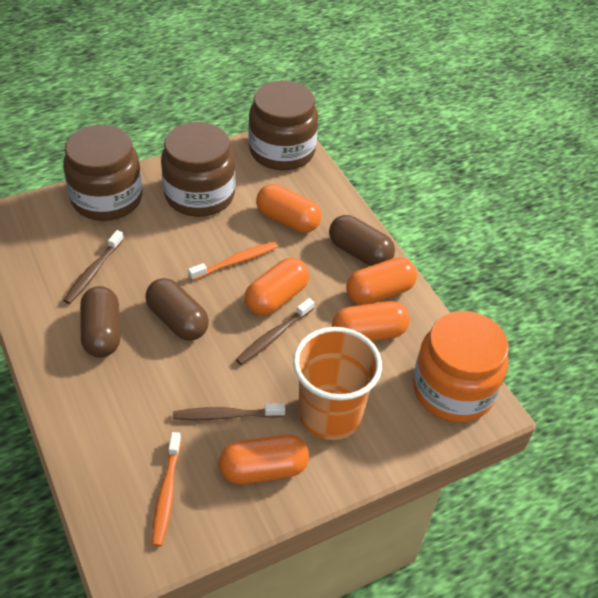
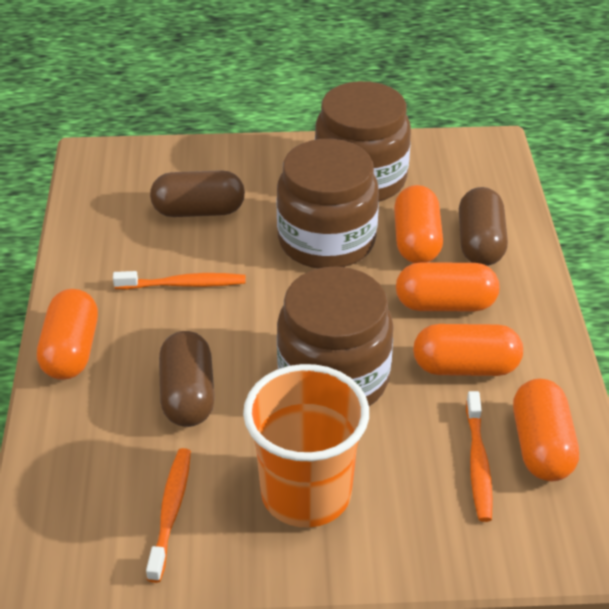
brown toothbrush: [63,230,124,304] [173,403,285,420] [236,298,314,365] = 3 -> none = 0
orange jar: [413,311,509,422] = 1 -> none = 0
orange toothbrush: [152,432,181,547] [188,242,278,281] = 2 -> [113,271,246,289] [146,448,191,583] [466,391,493,522] = 3

